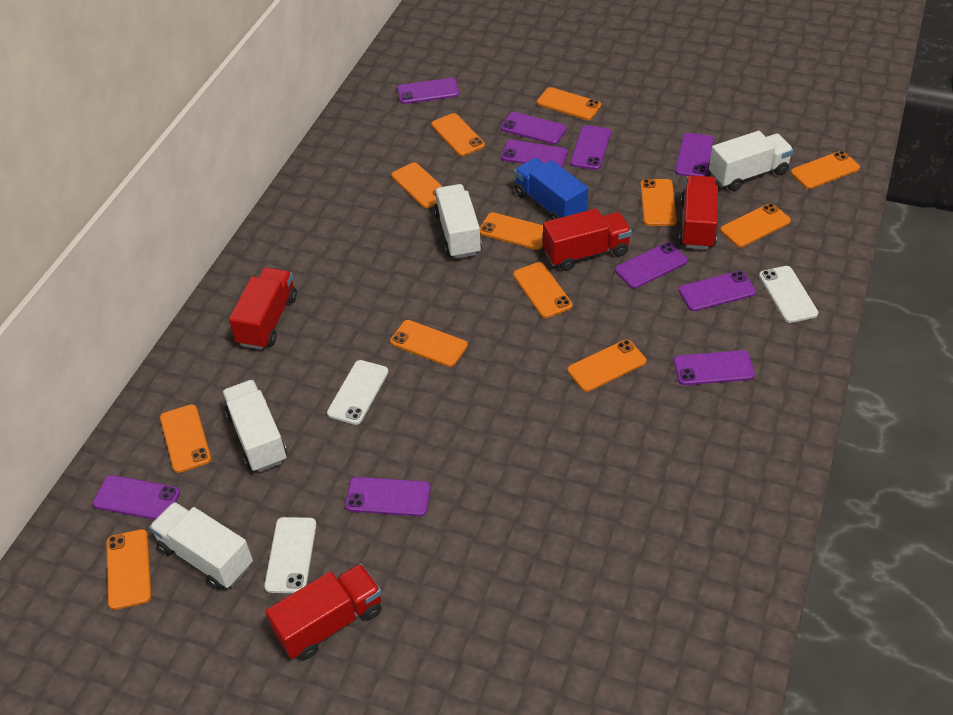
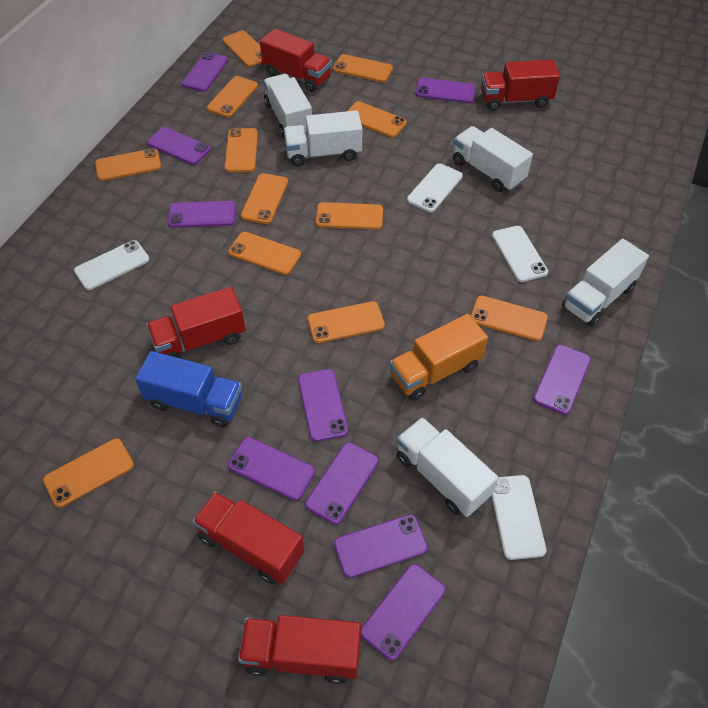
orange truck: none = 0 -> [390,314,488,401] = 1
red truck: [229,268,297,350] [266,563,382,660] [543,208,632,271] [679,175,718,250] = 4 -> [147,287,246,358] [192,491,304,584] [238,615,361,684] [260,28,332,92] [481,59,560,111] = 5
white phone: [264,517,317,593] [327,360,388,425] [759,266,818,323] = 3 -> [74,240,149,290] [407,163,463,212] [492,226,548,282] [492,475,547,560] = 4
white truck: [149,502,253,590] [222,380,287,472] [434,184,482,259] [709,131,794,191] = 4 -> [264,74,312,138] [284,110,362,166] [396,417,498,517] [453,126,533,192] [562,239,649,327] = 5

